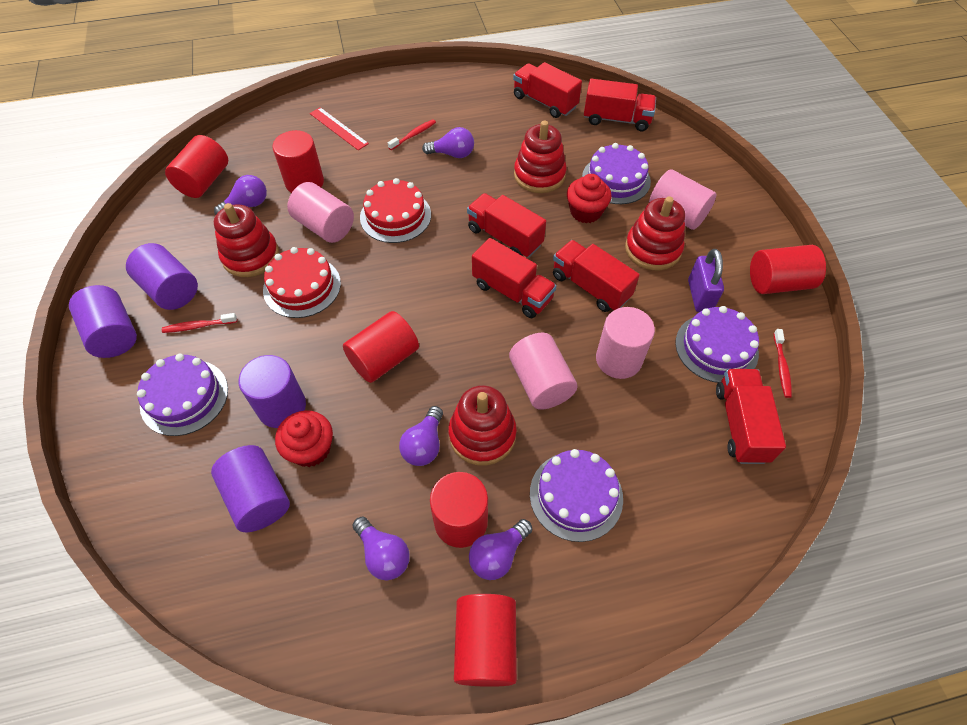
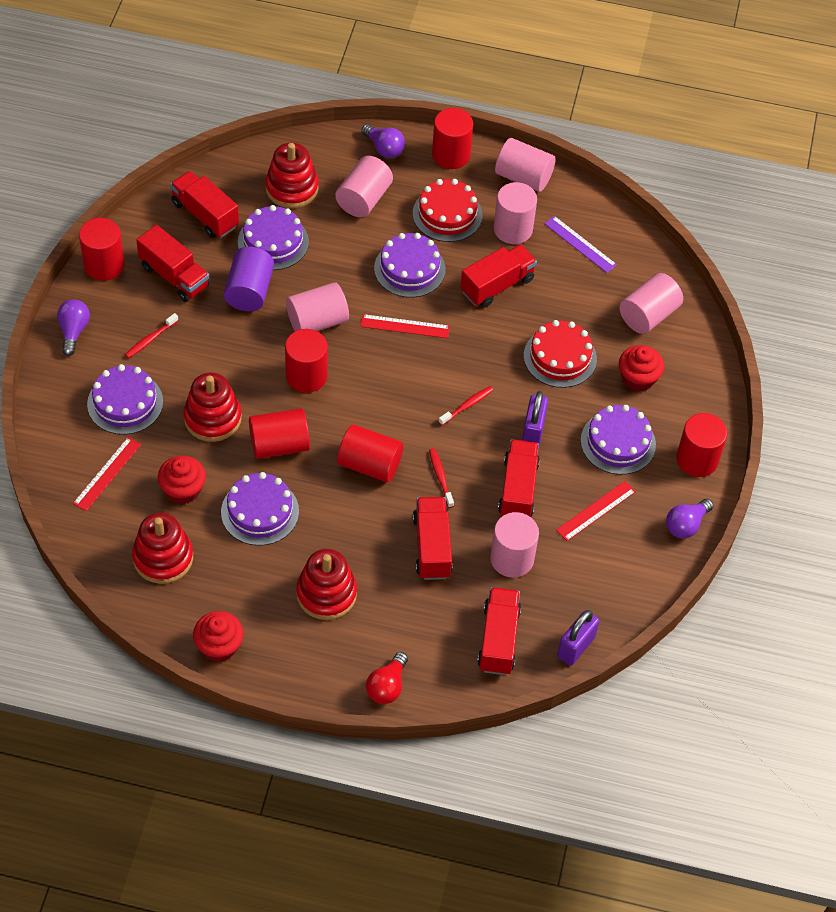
pink cylinder: [287,182,354,243] [509,333,577,410] [596,307,655,379] [649,169,716,230] = 4 -> [286,282,349,331] [335,156,393,217] [490,512,539,578] [494,182,537,244] [495,138,556,192] [620,273,683,334] = 6
purple cake: [137,354,228,436] [530,449,623,542] [582,143,651,204] [675,306,759,383] = 4 -> [87,364,163,435] [221,472,299,546] [238,205,309,270] [374,233,445,298] [581,405,656,475] = 5
purple cylinder: [69,285,137,358] [126,243,198,310] [211,445,290,532] [239,355,306,428] = 4 -> [224,247,274,311] = 1
purple light bulb: [214,175,267,215] [352,517,410,580] [399,406,443,466] [422,127,474,158] [469,519,532,580] = 5 -> [57,299,90,356] [361,124,405,158] [666,499,713,539] = 3
purple padlock: [688,249,724,312] = 1 -> [522,391,548,448] [557,610,600,666] = 2
purple ruler: none = 0 -> [544,216,617,273] = 1
red cupcake: [275,411,333,467] [567,174,612,223] = 2 -> [158,456,206,504] [193,611,244,662] [619,345,664,392] = 3
red light bulb: none = 0 -> [366,652,408,704] = 1
red ruler: [310,107,369,150] = 1 -> [73,437,141,511] [360,314,450,338] [556,481,636,541] = 3

